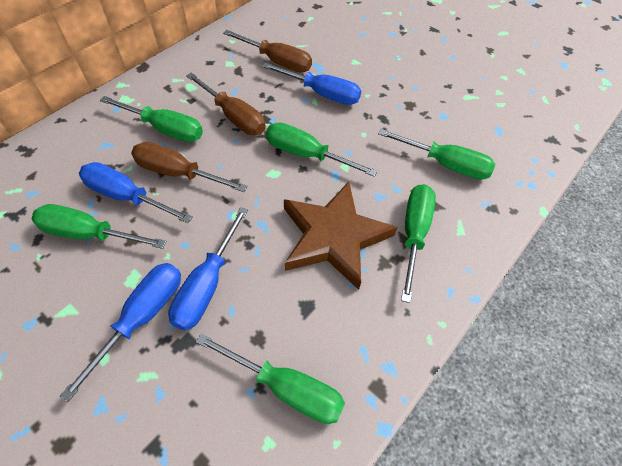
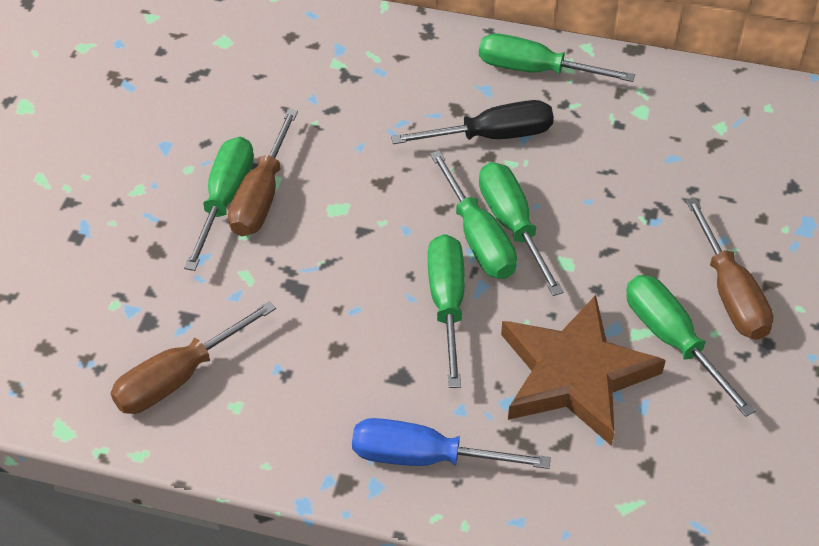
black screwdriver: none = 0 -> [391,100,554,144] = 1
blue screwdriver: [60,263,181,402] [79,162,193,223] [168,207,248,331] [262,63,361,105] = 4 -> [352,418,551,469] = 1

